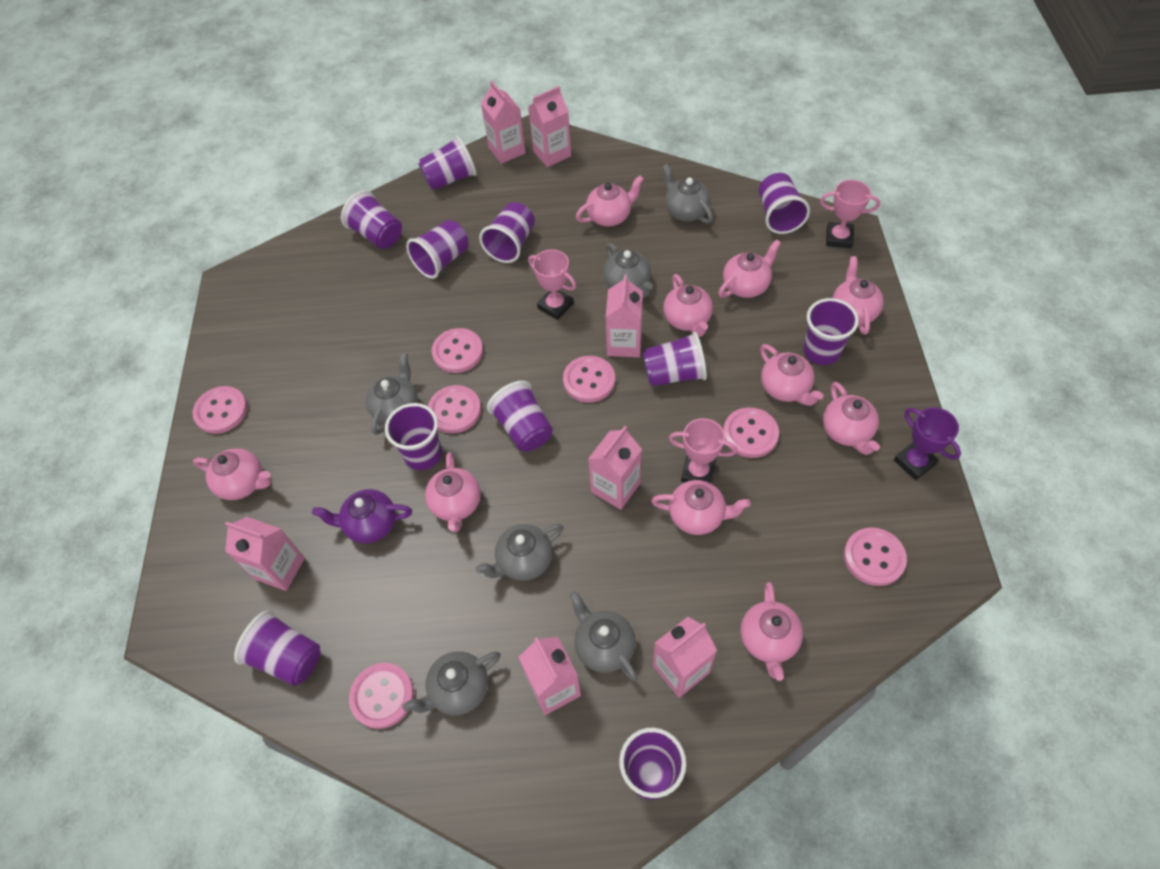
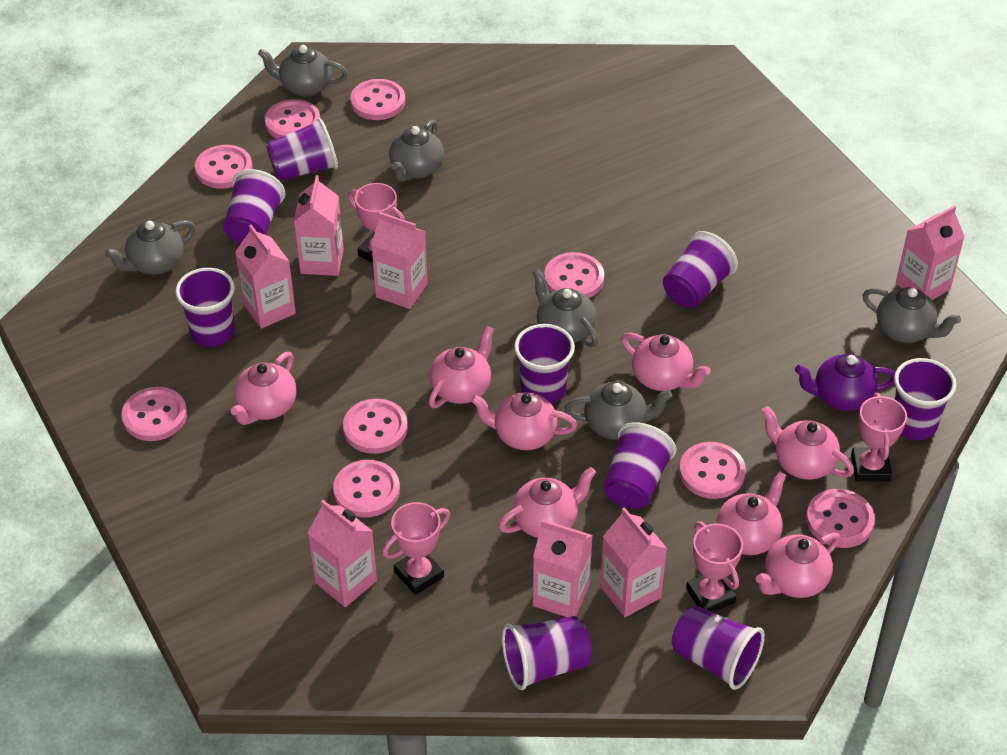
pink button: [192,386,248,434] [349,663,414,729] [428,385,481,434] [432,328,483,373] [563,356,615,403] [723,407,779,458] [844,527,907,586] = 7 -> [122,387,187,441] [195,145,253,189] [265,99,320,138] [333,460,400,517] [343,399,408,454] [350,79,405,120] [544,252,604,298] [679,442,746,499] [806,489,875,548] = 9
pink teapot: [193,448,271,500] [425,452,481,532] [576,176,644,226] [651,480,751,535] [663,274,713,337] [718,239,781,298] [740,582,803,681] [760,344,824,406] [823,382,880,455] [833,256,884,335] = 10 -> [231,352,297,425] [429,326,494,408] [471,392,577,450] [498,467,596,538] [621,332,711,391] [716,471,786,555] [756,532,841,598] [761,406,854,480] = 8
pink trophy: [528,249,576,320] [669,418,737,483] [820,180,880,248] = 3 -> [348,183,405,263] [382,502,450,595] [686,521,743,612] [851,393,907,482] = 4
purple cup: [234,610,321,686] [341,190,402,249] [385,403,442,470] [406,220,469,279] [418,136,477,190] [479,202,535,263] [487,380,553,451] [619,728,686,800] [643,332,707,386] [759,173,810,234] [803,298,859,365] = 11 -> [175,268,235,347] [223,169,286,244] [266,118,338,181] [502,616,592,690] [514,324,575,404] [603,422,676,509] [663,231,738,308] [672,605,765,690] [894,358,956,440] = 9
purple trophy: [894,407,961,480] = 1 -> none = 0

